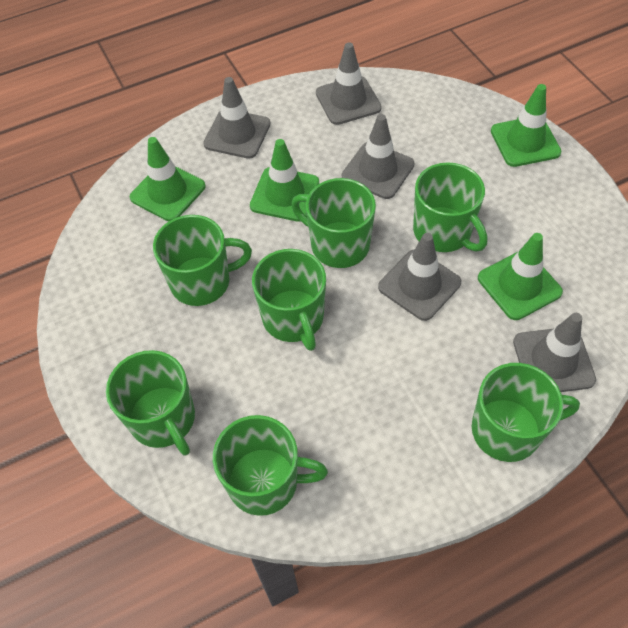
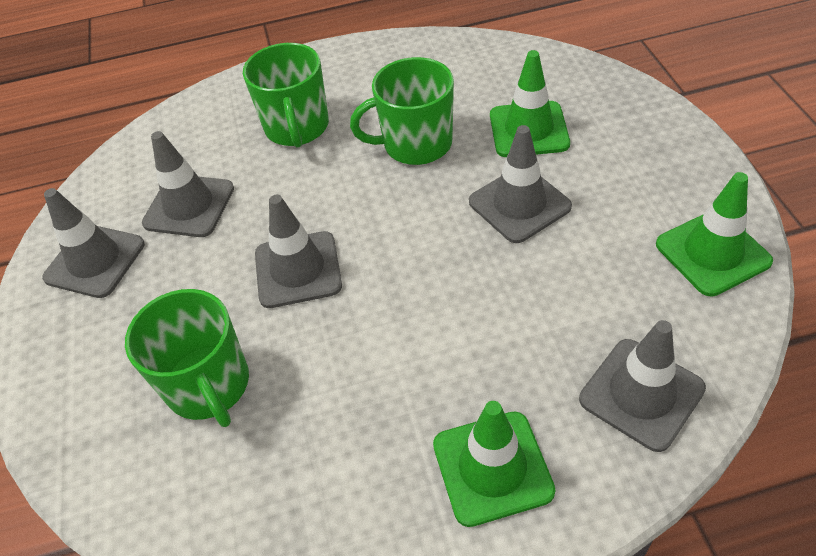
green mug: [106,350,195,455] [153,215,252,306] [213,415,328,516] [252,249,326,351] [291,178,376,268] [413,162,487,252] [472,363,580,462] = 7 -> [125,289,249,427] [243,43,329,148] [350,57,454,165] = 3
green traffic cone: [130,137,206,221] [250,139,319,222] [478,233,563,320] [491,84,562,167] = 4 -> [433,401,556,527] [490,50,570,157] [656,172,773,296] = 3

